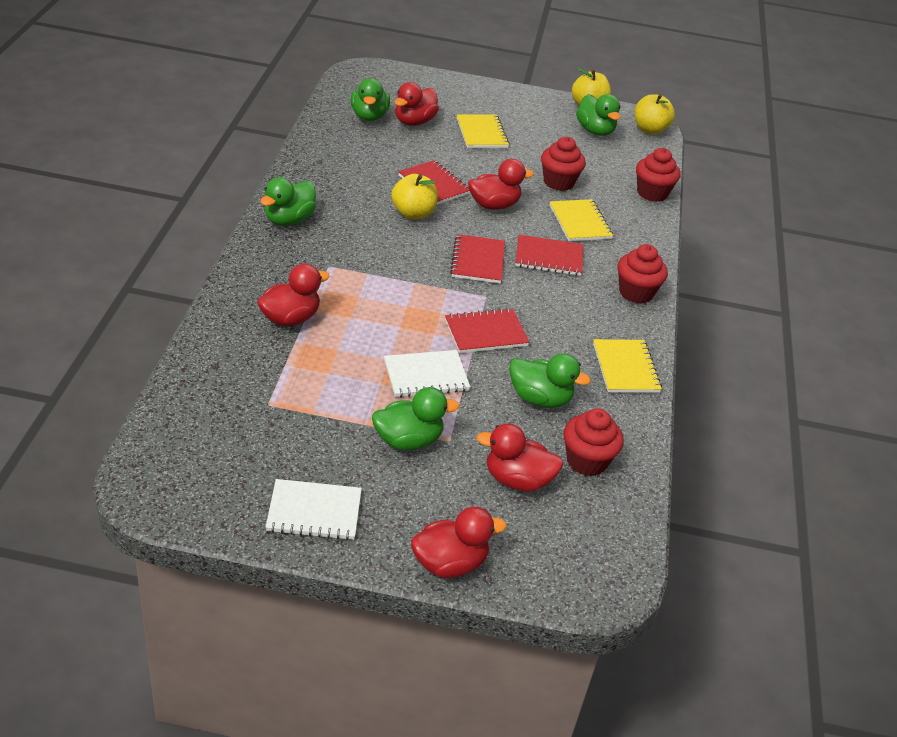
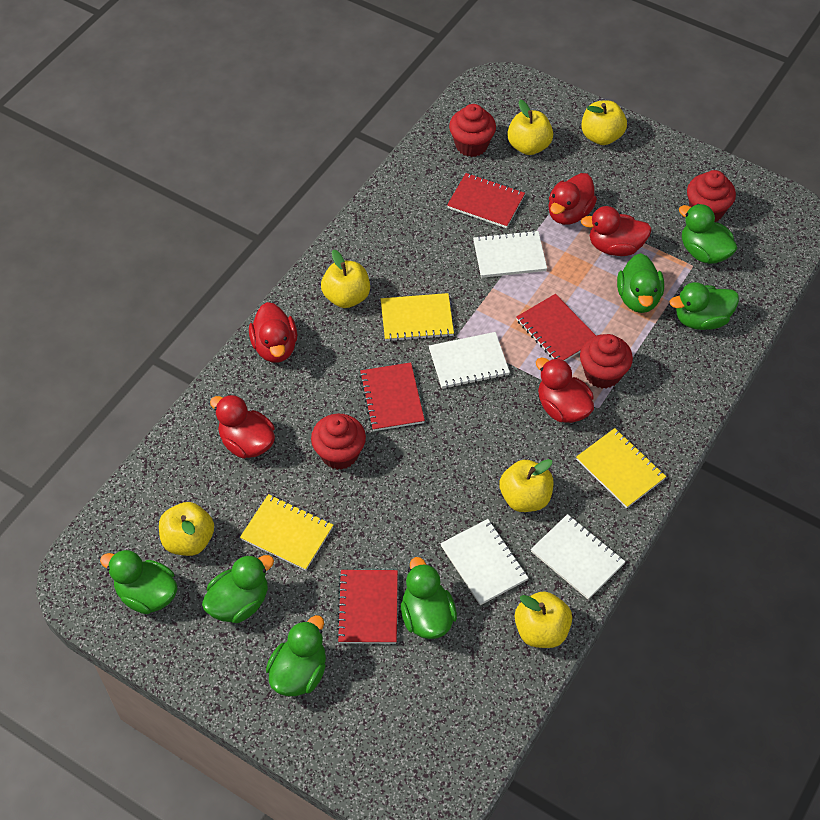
green duck: [260,177,316,226] [351,78,390,121] [372,387,459,450] [509,353,591,408] [576,94,621,136] = 5 -> [100,550,177,614] [202,554,274,623] [266,615,326,696] [401,557,457,639] [617,253,664,313] [670,282,739,330] [679,204,737,264] = 7
white notebook: [265,479,362,540] [384,350,470,397] = 2 -> [429,332,510,389] [440,519,528,605] [473,230,547,278] [531,514,626,600] = 4
yellow apple: [391,174,438,220] [572,68,611,106] [635,94,675,134] = 3 -> [159,502,214,556] [321,250,370,308] [499,459,553,512] [507,100,553,155] [515,591,572,648] [581,100,627,145] = 6

